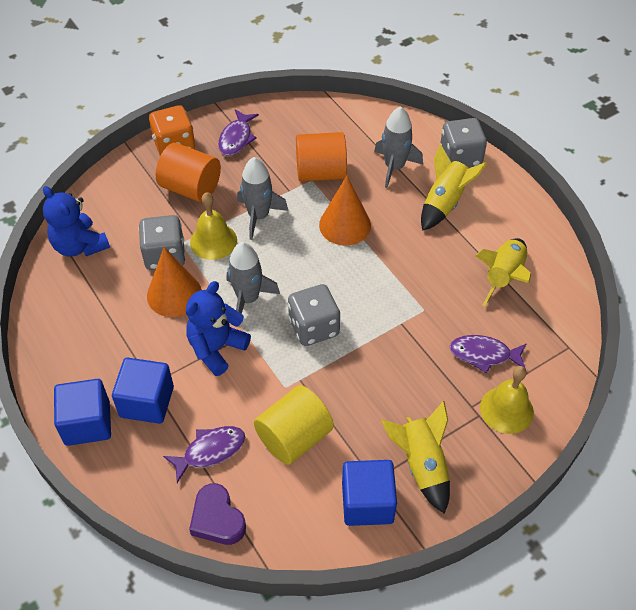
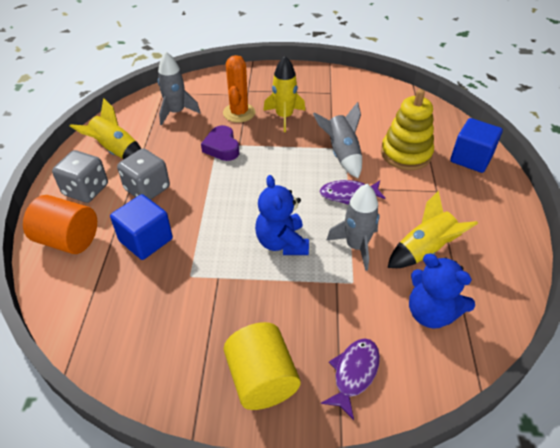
blue cube: [54,379,111,446] [112,358,174,424] [342,460,397,526] = 3 -> [110,194,173,260] [450,118,503,173] = 2
grey dice: [139,215,186,270] [288,284,340,346] [440,118,487,168] = 3 -> [52,150,108,203] [117,149,170,200] = 2
orange cactus: none = 0 -> [223,55,255,123] = 1
orange cone: [147,247,202,317] [319,176,371,246] = 2 -> none = 0
orange cylinder: [156,143,221,202] [296,132,347,182] = 2 -> [23,195,97,254] = 1
orange dice: [149,105,195,156] = 1 -> none = 0
purple fish: [163,426,245,483] [218,109,259,156] [449,335,527,374] = 3 -> [320,180,385,205] [321,338,380,420] = 2
yellow bell: [190,192,237,260] [480,366,534,434] = 2 -> none = 0
yellow stacking toy: none = 0 -> [381,89,434,170] = 1

